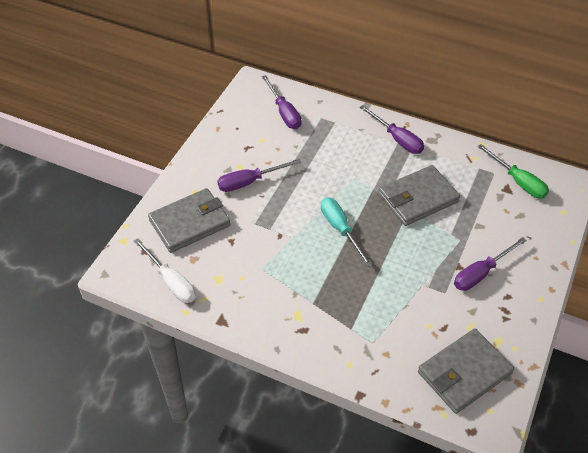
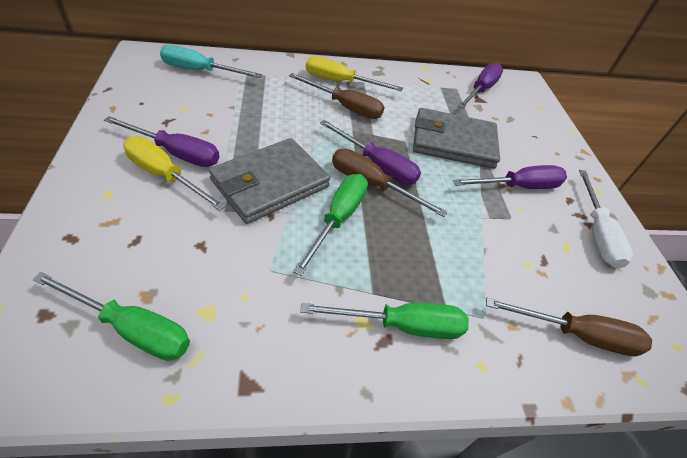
brown screwdriver: none = 0 -> [289,73,384,119] [332,149,448,217] [486,298,652,357] = 3
green screwdriver: [477,144,549,198] = 1 -> [32,272,190,361] [293,174,368,276] [300,303,469,339] = 3
grey wallet: [148,188,230,253] [379,165,460,226] [418,329,514,414] = 3 -> [209,138,330,224] [413,108,500,169] = 2
yellow screwdriver: none = 0 -> [123,136,226,211] [306,56,403,91] = 2

